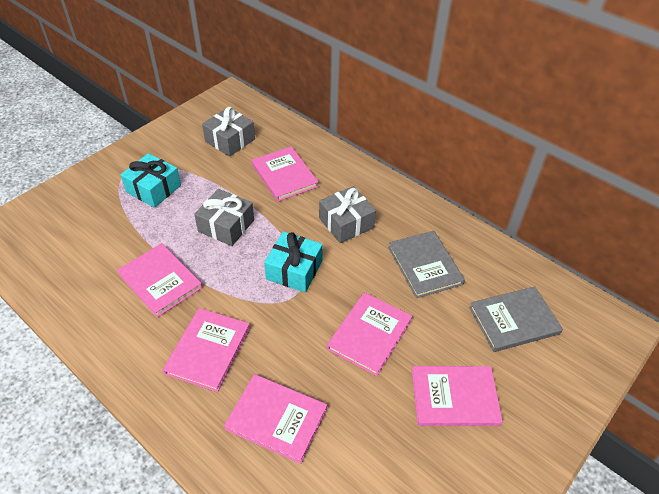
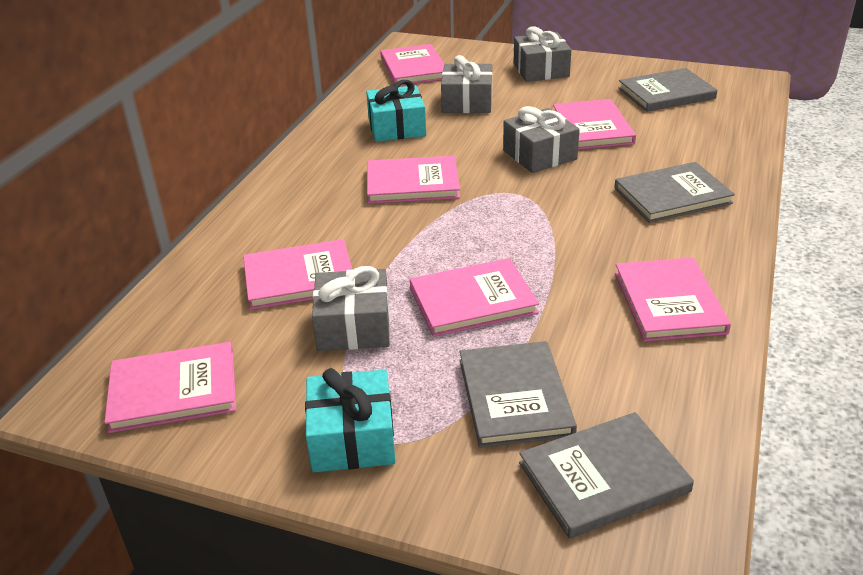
grey book: [388,231,465,298] [469,286,563,352] = 2 -> [460,341,577,448] [519,412,694,539] [614,162,735,223] [618,68,717,112] = 4
grey gift: [194,189,254,246] [202,107,255,157] [319,186,376,243] = 3 -> [312,266,390,351] [441,55,492,113] [503,106,580,173] [514,26,571,82] = 4
pink book: [117,243,202,317] [163,308,250,392] [224,374,327,464] [252,147,319,202] [327,292,412,376] [412,366,503,426] = 6 -> [104,342,236,433] [243,239,353,310] [367,156,460,204] [380,44,444,86] [410,258,539,337] [553,99,636,150] [615,257,731,341] = 7

